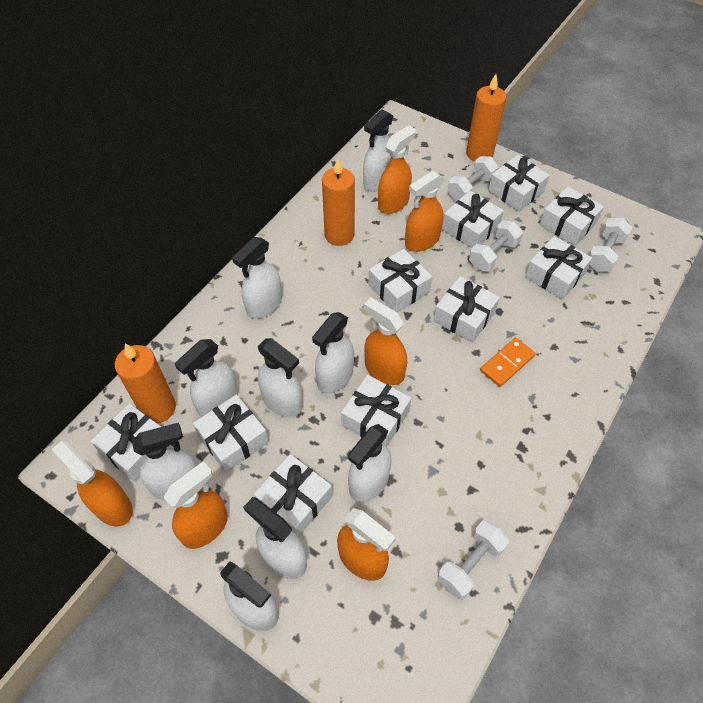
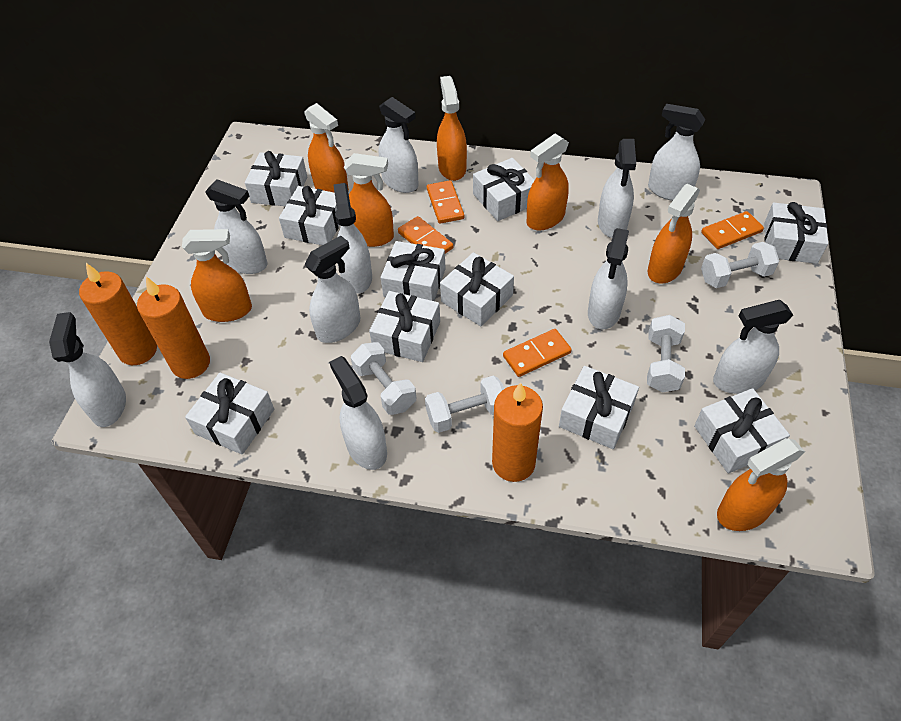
orange domino: [480,338,535,387] = 1 -> [398,216,453,253] [427,180,464,224] [503,329,572,377] [701,211,764,249] = 4
orange spray bottle: [51,441,133,527] [163,462,228,549] [337,508,396,581] [364,298,407,385] [378,125,416,214] [405,171,444,252] = 6 -> [182,229,252,322] [304,103,349,193] [344,153,394,247] [437,76,467,181] [527,134,569,231] [648,184,700,284] [717,438,805,531] = 7
white spray bottle: [132,422,197,500] [175,339,238,417] [220,561,279,631] [232,237,282,319] [243,497,307,579] [258,338,302,417] [312,312,354,394] [348,424,391,503] [363,109,393,191] = 9 -> [49,312,126,427] [205,179,268,274] [304,236,360,343] [329,356,387,470] [334,183,372,294] [379,97,419,193] [588,228,629,330] [598,139,636,238] [648,104,705,201] [713,300,793,394] = 10

